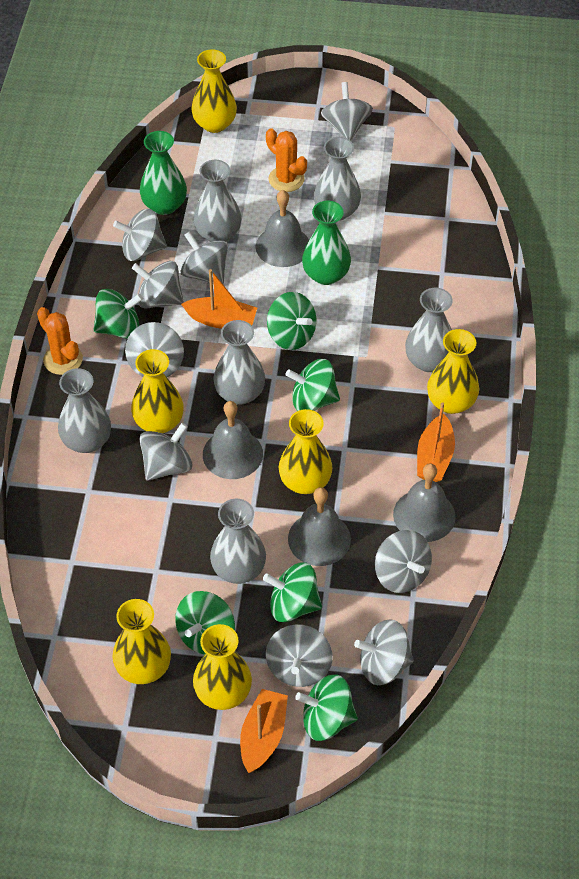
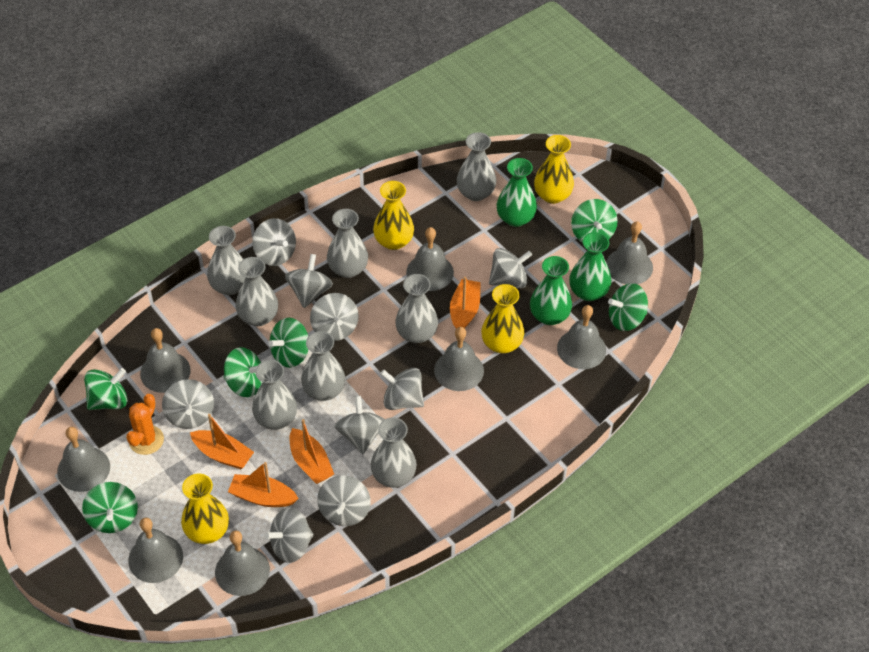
green vase: [140,131,187,215] [302,201,351,285] = 2 -> [497,158,537,227] [530,256,572,325] [569,232,611,301] = 3
grey bell: [203,401,263,479] [256,190,309,267] [288,487,351,566] [393,463,456,542] = 4 -> [57,427,110,492] [128,518,183,583] [140,328,191,393] [215,531,270,596] [406,227,454,291] [434,327,484,391] [557,305,606,369] [606,221,653,284] = 8
grey vase: [58,368,111,453] [193,160,241,242] [210,499,266,584] [213,320,265,405] [314,137,361,221] [405,288,453,372] = 6 -> [207,226,246,295] [236,257,278,326] [252,360,297,430] [301,331,345,401] [327,209,368,278] [371,417,417,488] [395,274,438,343] [457,132,496,201] = 8
orange boat: [181,269,257,329] [240,689,288,773] [417,402,455,482] = 3 -> [190,414,254,469] [228,462,299,507] [289,419,334,484] [450,277,481,329] = 4
orange cactus: [37,307,83,375] [266,128,307,192] = 2 -> [126,394,164,455] = 1
yellow vase: [112,599,171,684] [131,349,184,433] [191,49,237,133] [193,624,252,710] [279,409,333,494] [427,329,479,414] = 6 -> [181,474,229,544] [373,181,414,250] [481,284,524,354] [534,135,574,204] = 4

